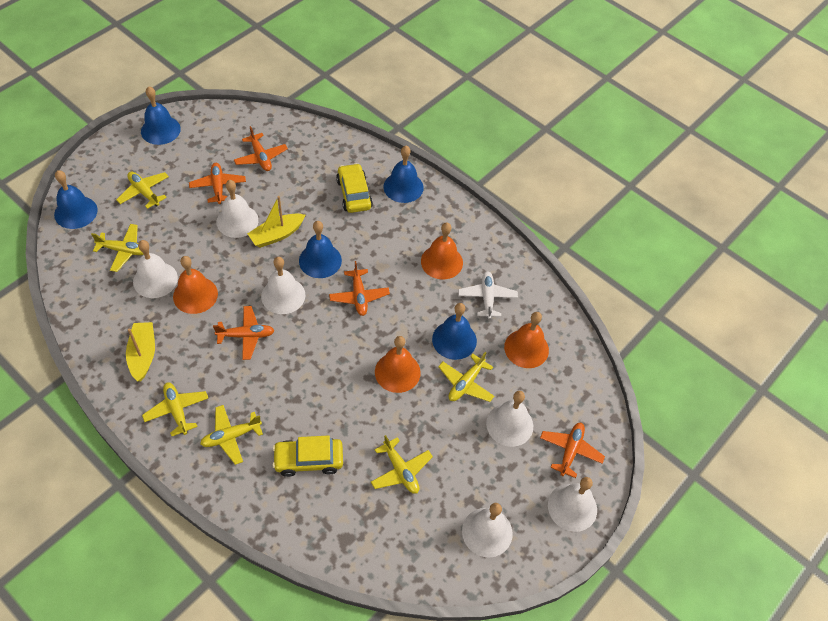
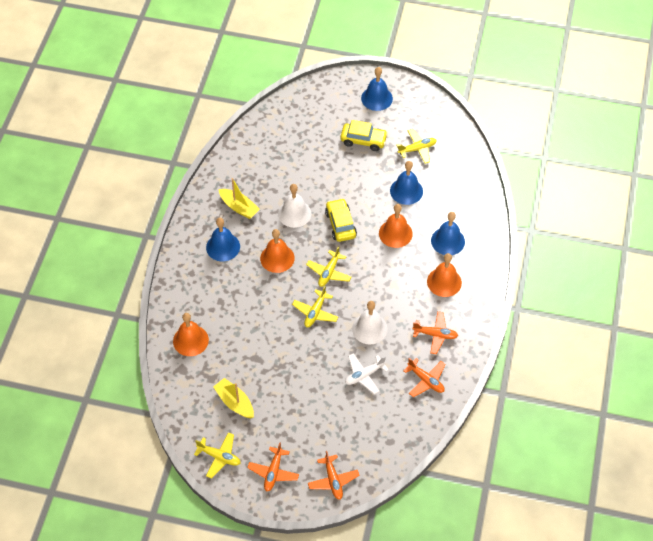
blue bell: [54,170,98,229] [141,87,181,145] [299,221,342,278] [384,146,423,203] [432,303,477,360] = 5 -> [206,218,240,261] [361,67,393,111] [390,161,423,205] [431,212,465,255] = 4
orange plane: [189,163,246,204] [213,306,275,360] [234,126,288,171] [329,261,390,316] [540,423,605,478] = 5 -> [247,442,299,491] [308,451,360,500] [403,358,446,397] [413,311,458,354] = 4
white bell: [133,240,178,298] [216,180,259,238] [261,257,305,314] [462,503,513,558] [486,391,533,447] [548,477,597,532] = 6 -> [278,184,311,228] [352,301,388,345] = 2
yellow plane: [91,224,144,272] [116,171,169,209] [142,382,208,436] [200,405,263,465] [371,435,433,494] [438,352,494,402] = 6 -> [194,432,240,479] [292,286,338,327] [306,246,351,287] [396,129,437,164] = 4

